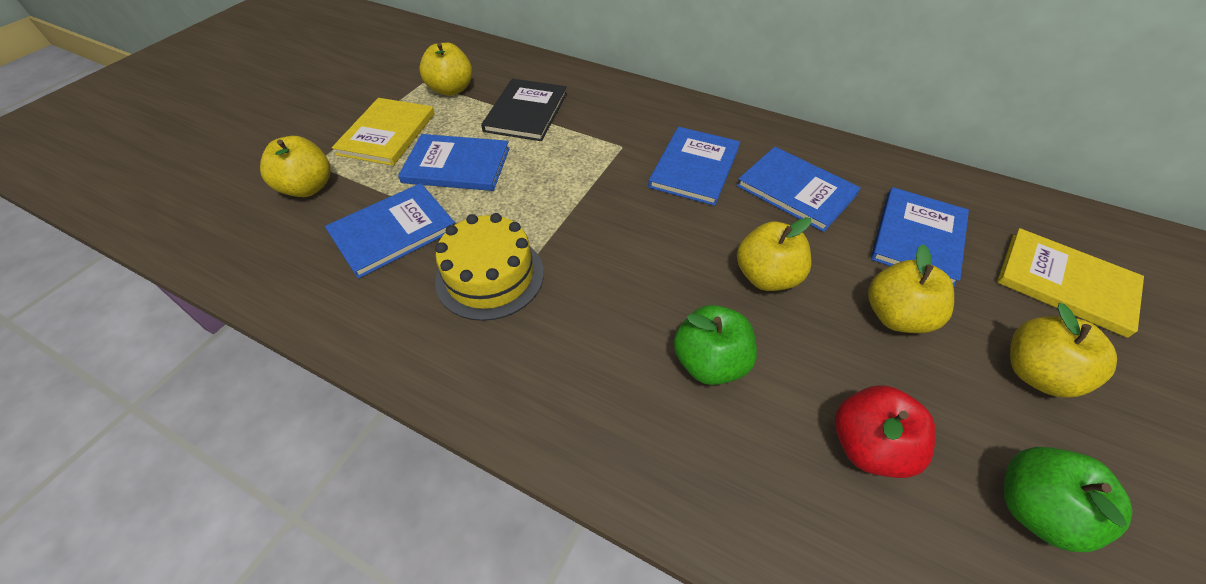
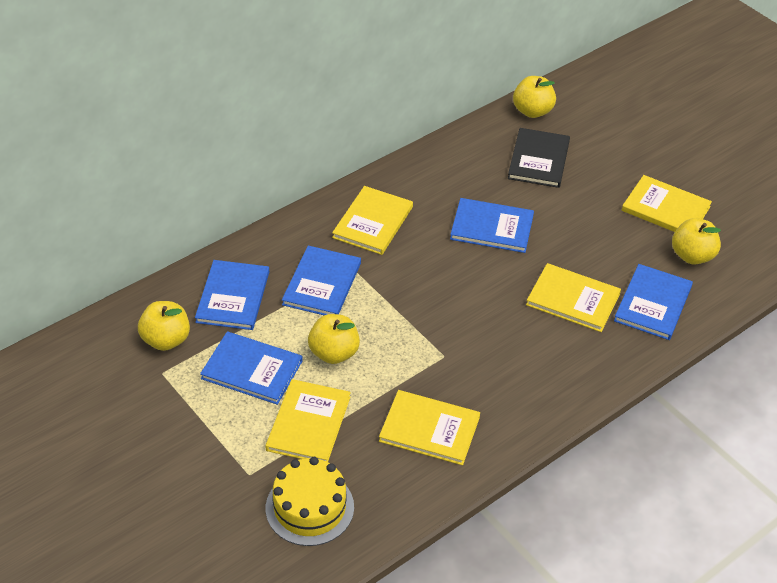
green apple: [674,305,757,385] [1004,447,1132,552] = 2 -> none = 0
red apple: [835,385,936,478] = 1 -> none = 0
yellow apple: [260,136,331,197] [419,42,472,96] [737,217,811,291] [868,244,954,333] [1010,303,1117,398] = 5 -> [138,301,190,351] [308,314,360,364] [513,76,556,118] [672,218,721,265] = 4
yellow book: [332,98,435,166] [997,228,1144,338] = 2 -> [265,379,351,462] [332,186,413,255] [379,390,480,465] [526,263,621,332] [622,175,712,232] = 5

